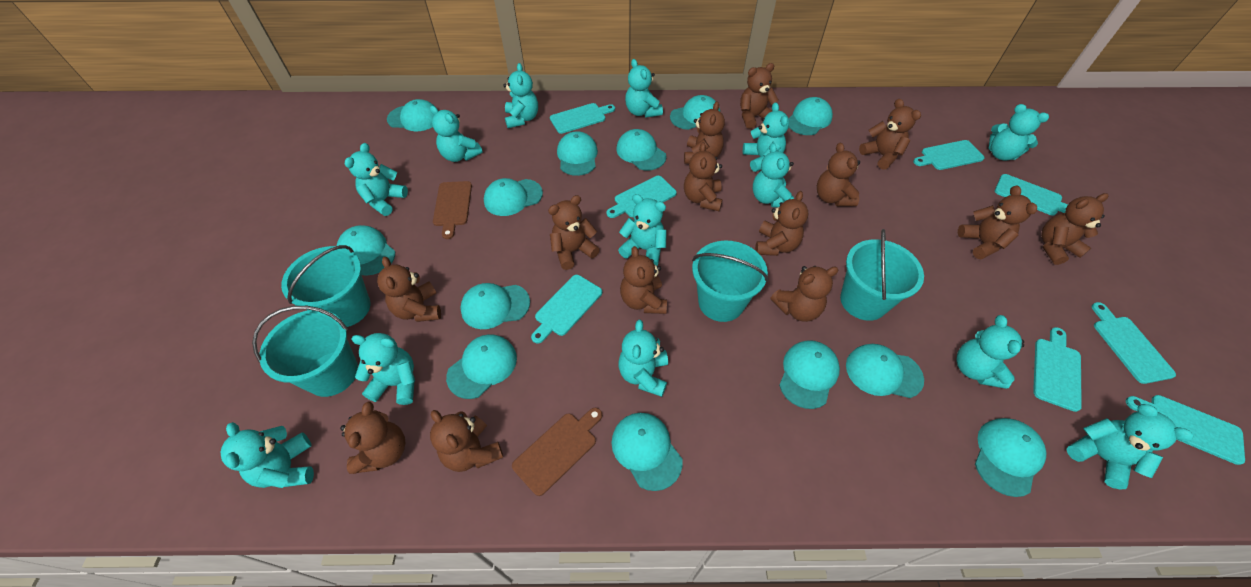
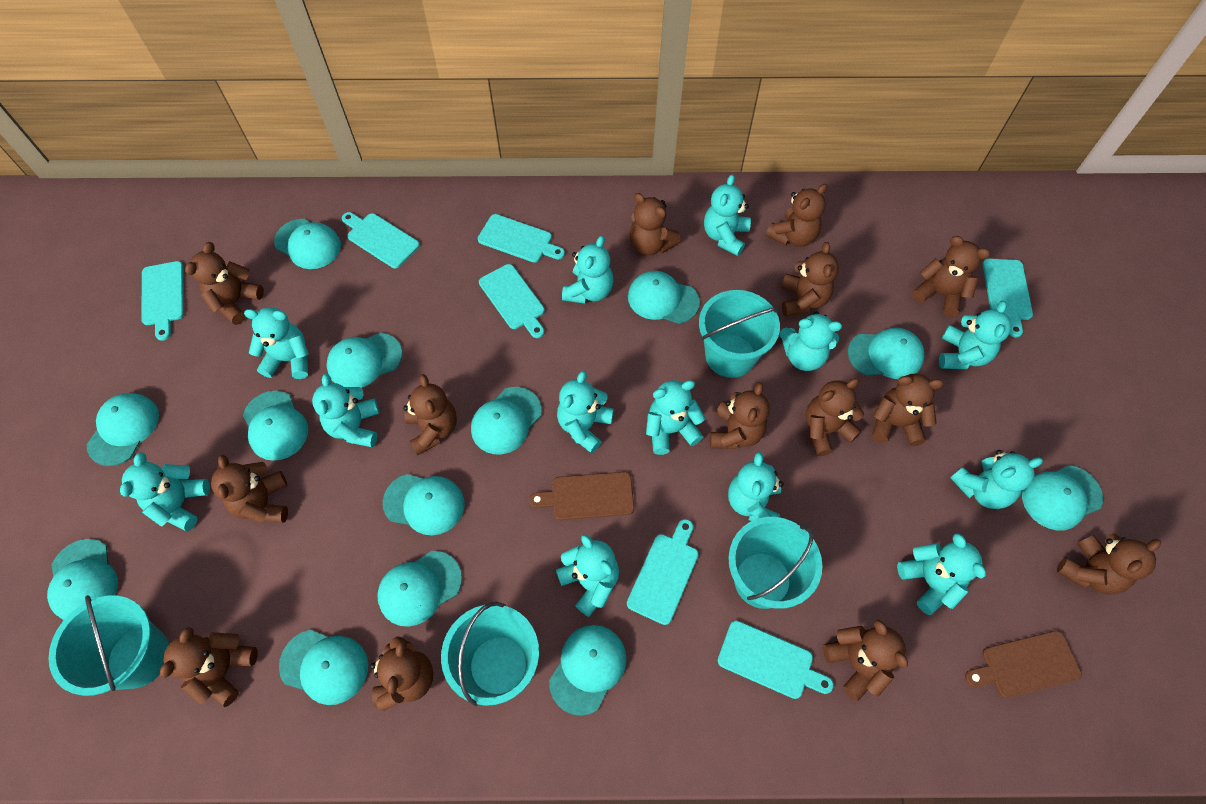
turquoise cutting board: [531,275,602,344] [550,103,615,134] [606,176,677,218] [913,140,984,170] [995,174,1068,216] [1033,327,1082,412] [1092,302,1176,384] [1126,395,1245,465] = 8 -> [141,261,184,341] [342,212,420,268] [478,214,565,263] [479,264,545,338] [627,519,699,625] [718,620,834,699] [983,259,1033,337] = 7

